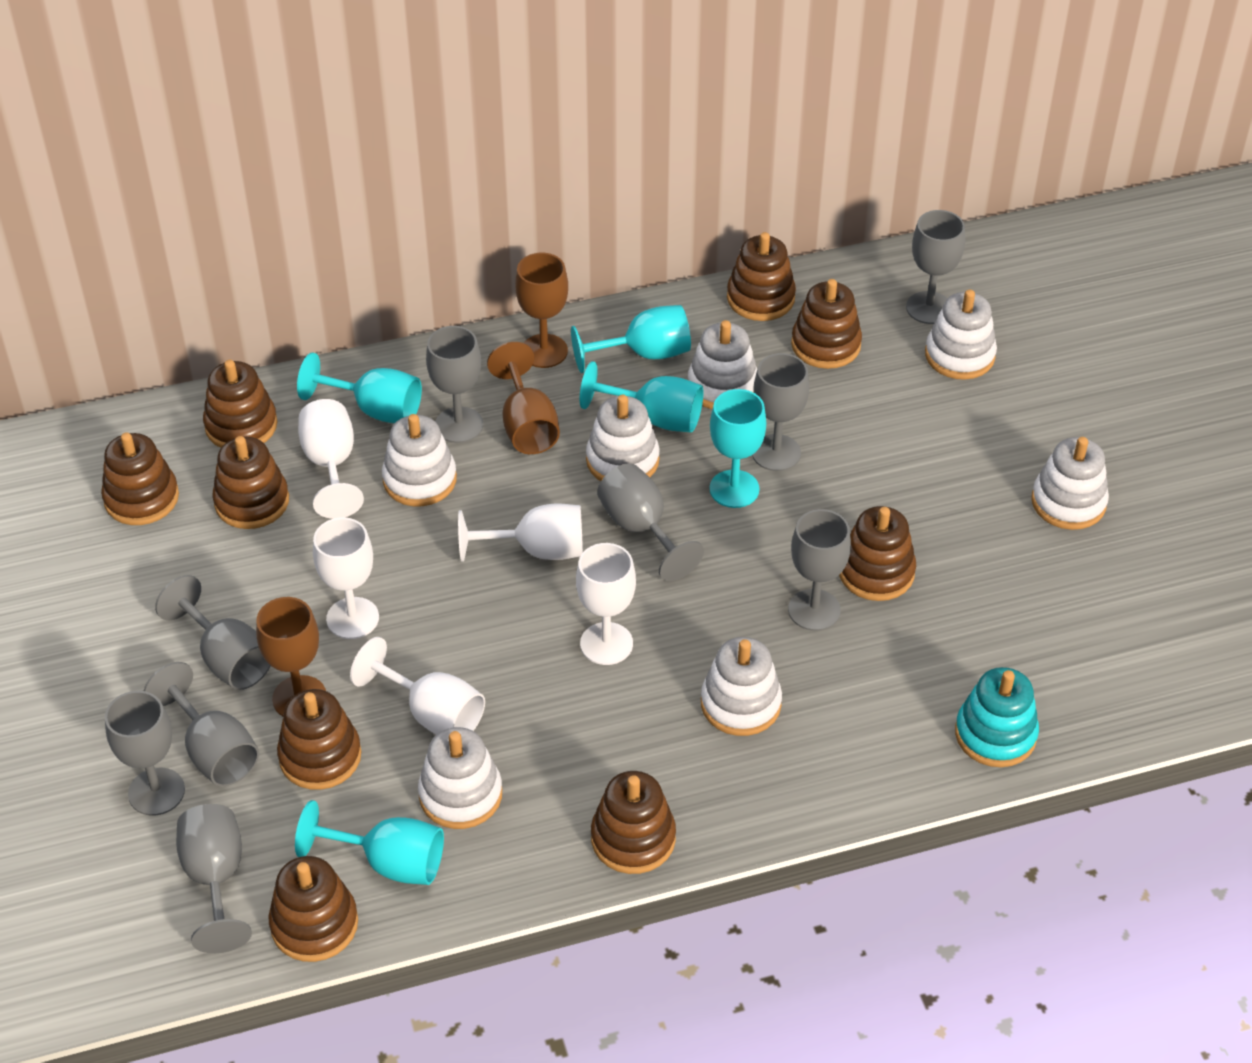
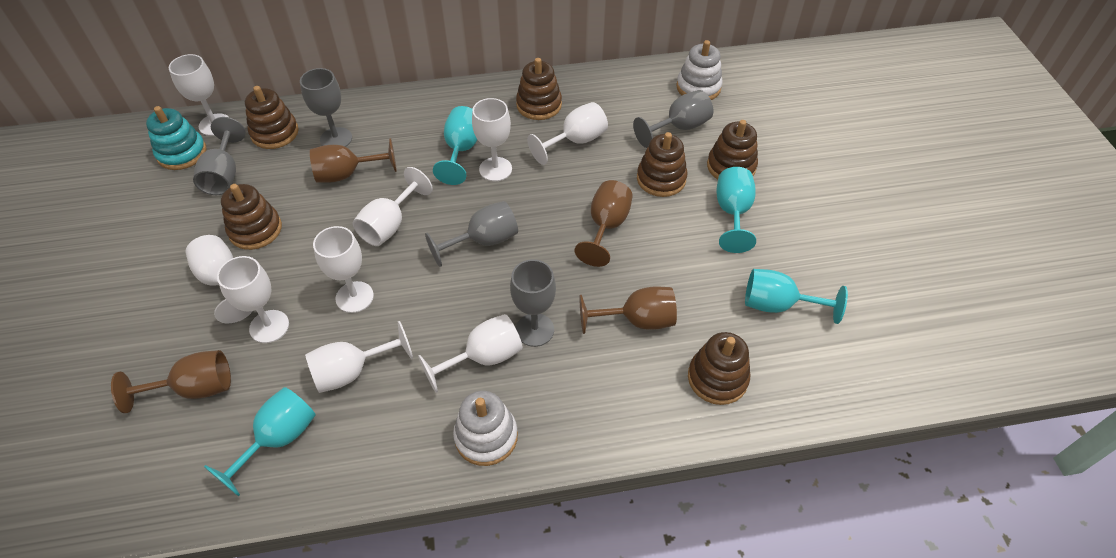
brown goblet: [256,597,326,717] [487,342,560,454] [515,253,568,368] = 3 -> [111,350,231,413] [310,138,397,183] [575,180,633,267] [579,286,677,334] = 4
brown stacking toy: [101,432,179,525] [203,360,278,448] [212,436,289,529] [269,856,358,962] [277,689,361,790] [591,771,676,874] [727,232,796,321] [791,279,862,369] [839,506,916,601] = 9 -> [221,184,282,250] [245,86,299,149] [516,58,562,120] [637,132,687,197] [688,332,750,405] [707,120,758,180] = 6
grey goblet: [105,691,185,816] [144,662,259,786] [155,575,271,690] [176,804,252,953] [426,326,483,443] [597,464,704,581] [752,353,809,471] [788,509,851,631] [906,210,965,324] = 9 -> [193,117,246,195] [300,68,352,147] [425,201,518,267] [510,259,556,347] [633,90,713,148] = 5
turquoise goblet: [295,800,444,885] [297,353,422,423] [571,305,691,373] [579,361,703,432] [710,389,766,508] = 5 -> [204,387,316,496] [433,106,477,185] [716,167,756,253] [745,269,848,324] = 4
white goblet: [298,399,364,519] [313,517,379,639] [350,637,485,735] [458,503,583,562] [576,543,636,665] = 5 -> [169,54,230,136] [185,235,253,323] [217,256,289,343] [305,321,413,393] [313,226,374,313] [353,167,433,246] [418,314,523,393] [472,98,512,181] [527,102,608,165] = 9
white stacking toy: [382,414,457,506] [418,727,502,829] [586,395,660,481] [688,320,757,409] [701,637,782,736] [925,290,997,380] [1031,437,1109,530] = 7 -> [453,391,518,466] [676,40,722,100] = 2

